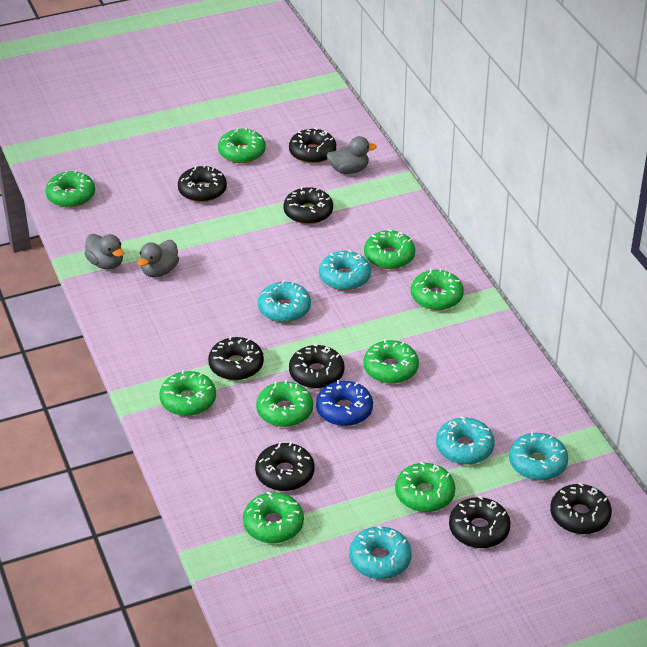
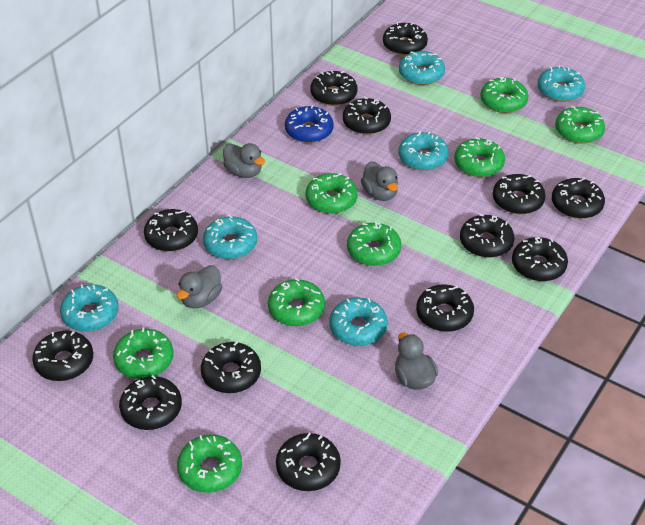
black donut: [178,165,227,202] [208,336,264,380] [255,442,314,491] [283,187,333,224] [289,128,336,163] [289,344,344,389] [449,496,511,548] [550,483,612,534] = 8 -> [32,331,93,381] [119,375,182,430] [144,209,198,252] [201,341,261,393] [276,432,341,491] [310,70,357,106] [343,97,391,135] [383,22,428,55] [416,284,474,332] [460,214,514,258] [493,174,545,214] [512,237,568,282] [552,178,605,219] = 13
green donut: [45,170,95,208] [159,370,216,416] [218,127,266,163] [243,492,304,543] [256,380,313,427] [363,339,419,384] [364,229,415,269] [395,462,455,512] [411,269,464,310] = 9 -> [113,328,173,379] [177,434,242,493] [268,278,325,326] [306,173,358,214] [347,223,401,266] [454,137,505,177] [480,77,528,113] [555,106,605,144] = 8
grey duck: [85,234,124,270] [138,240,179,277] [327,136,377,174] = 3 -> [177,265,222,308] [223,143,265,178] [361,161,398,201] [395,332,438,390] = 4
turquoise donut: [258,280,311,322] [319,250,371,290] [349,525,412,579] [436,416,495,465] [509,432,568,481] = 5 -> [60,284,119,332] [203,215,257,259] [329,298,388,346] [398,131,449,171] [399,51,445,85] [537,65,585,102] = 6

